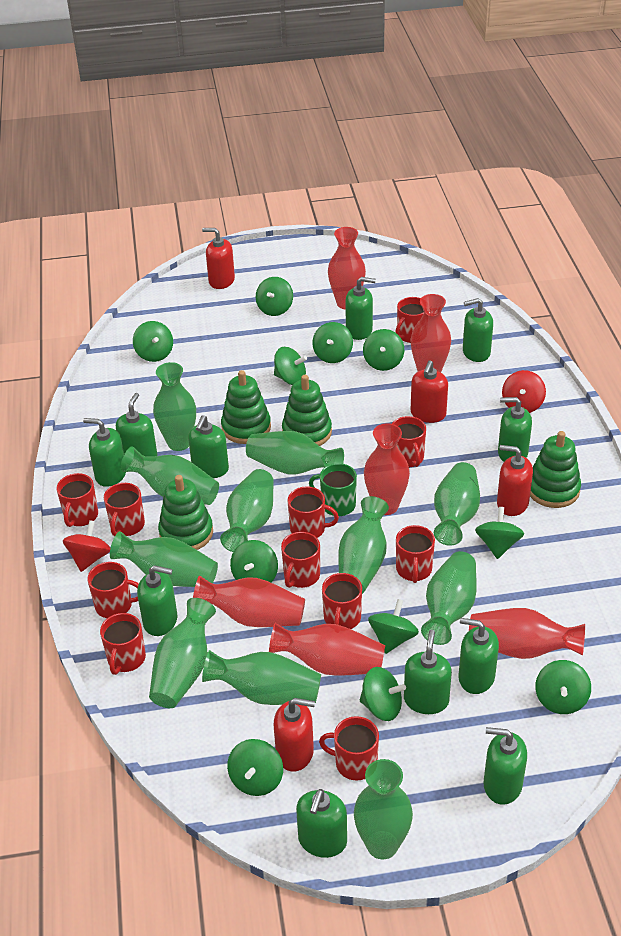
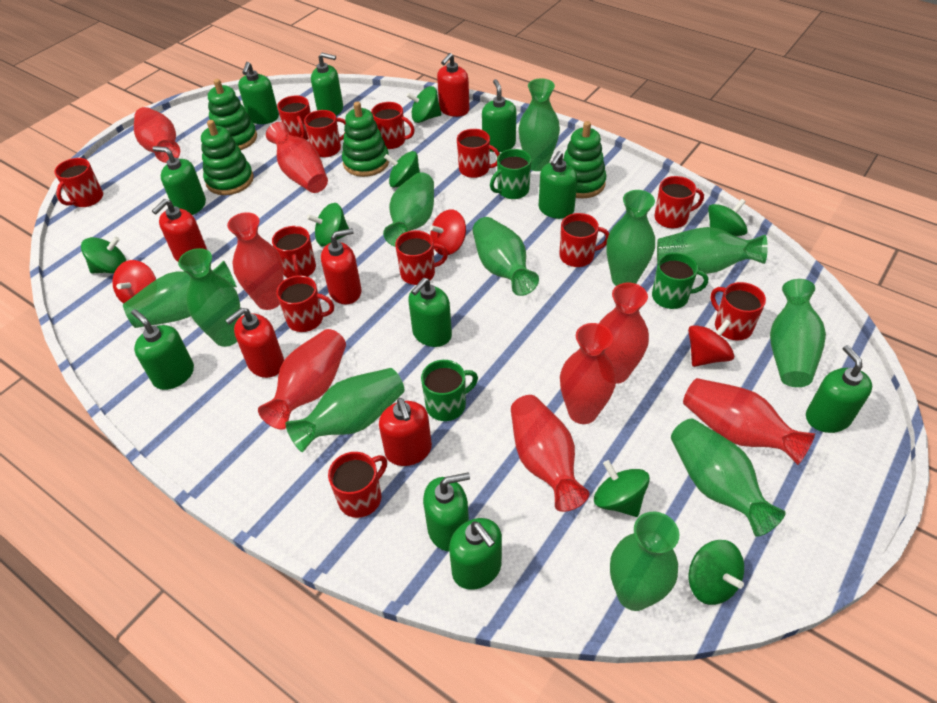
green mug: [309,463,357,516] = 1 -> [421,360,478,421] [490,149,531,199] [652,252,708,309] = 3
green soap dispenser: [83,418,126,487] [116,393,158,457] [137,565,177,636] [188,415,229,478] [296,789,347,858] [345,277,376,340] [404,630,452,714] [459,618,499,694] [463,298,493,362] [483,727,527,805] [498,397,532,462] = 11 -> [131,309,194,390] [153,146,206,215] [238,62,279,124] [311,53,343,116] [409,278,452,347] [423,473,470,551] [449,518,502,590] [482,79,517,152] [539,151,578,219] [806,345,872,433] = 10
green spinning top: [133,321,173,362] [227,739,283,796] [230,540,278,582] [256,277,293,316] [274,347,307,385] [313,322,353,363] [360,667,406,721] [363,329,404,371] [368,599,419,654] [475,507,524,559] [535,660,591,714] = 11 -> [81,237,126,273] [307,203,349,246] [384,151,420,188] [407,86,441,123] [594,460,650,517] [689,540,744,605] [708,199,748,236] = 7
red mug: [56,473,98,527] [87,562,139,618] [100,613,146,675] [104,483,145,536] [281,532,320,588] [287,486,339,538] [319,716,379,781] [322,573,362,629] [392,416,426,467] [395,297,424,343] [396,525,435,583] = 11 -> [55,158,103,207] [272,226,316,278] [276,275,334,332] [277,95,311,140] [304,110,346,157] [328,452,387,518] [371,102,415,149] [395,230,448,285] [457,129,500,178] [559,213,609,267] [655,176,704,229] [711,282,766,341] = 12
red soap dispenser: [202,228,235,289] [274,698,315,772] [410,360,448,423] [497,445,533,516] = 4 -> [152,199,207,262] [225,308,284,378] [321,228,361,304] [379,398,432,466] [437,53,469,117] = 5
red spinning top: [63,520,110,572] [502,370,546,413] = 2 -> [112,260,156,304] [429,209,466,255] [688,319,734,367] = 3
red vase: [193,576,305,627] [269,623,385,676] [328,227,366,309] [364,423,410,515] [410,294,451,373] [469,608,585,659] = 6 -> [134,107,180,163] [227,212,284,310] [258,329,346,430] [266,122,328,193] [511,395,589,512] [560,323,616,424] [599,283,649,384] [683,378,815,465] = 8

